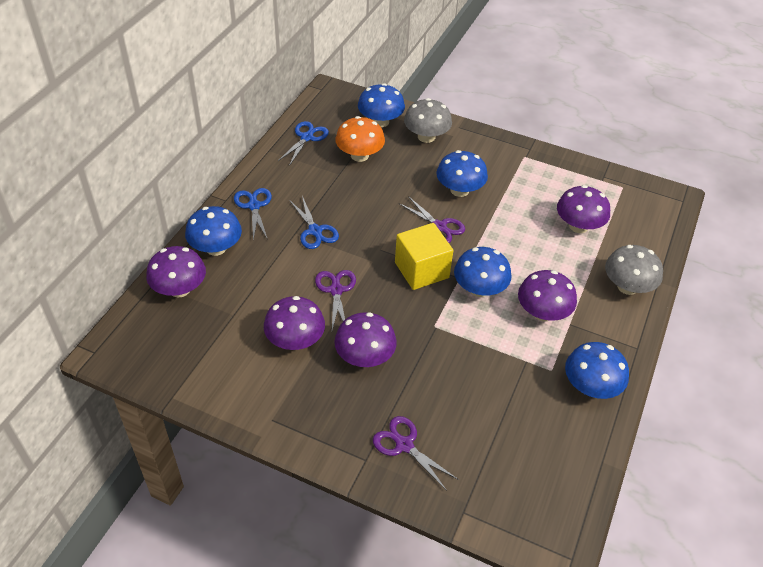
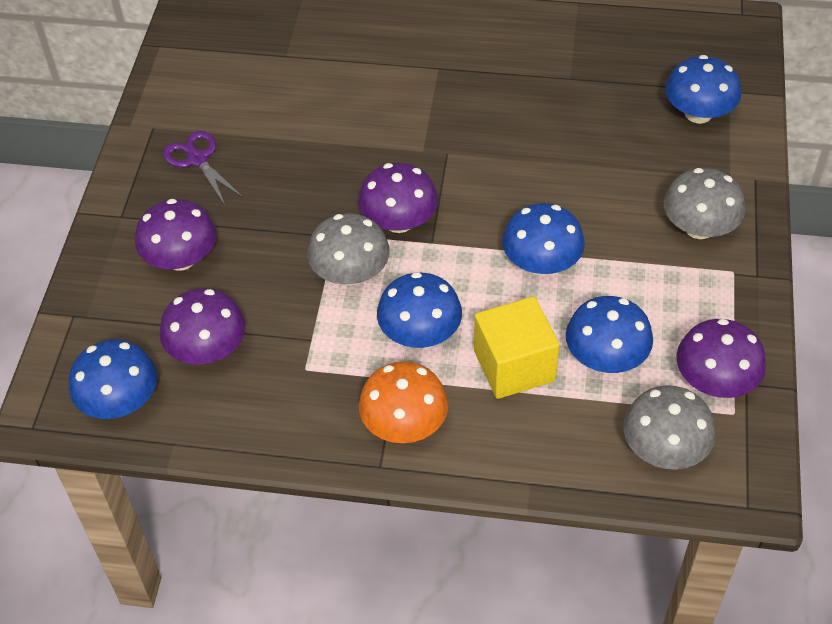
blue scissors: [234,188,272,240] [278,121,329,166] [289,196,339,249] = 3 -> none = 0
grey mushroom: [404,98,452,143] [605,245,663,295] = 2 -> [307,213,389,285] [623,385,716,470] [664,168,745,239] = 3
purple mushroom: [146,246,206,298] [264,296,325,350] [334,312,397,367] [518,270,577,321] [557,185,610,233] = 5 -> [135,199,217,271] [160,289,246,364] [358,163,438,233] [676,319,766,398] = 4
purple scissors: [315,270,356,330] [373,416,459,491] [399,196,465,243] = 3 -> [163,131,243,205] = 1

